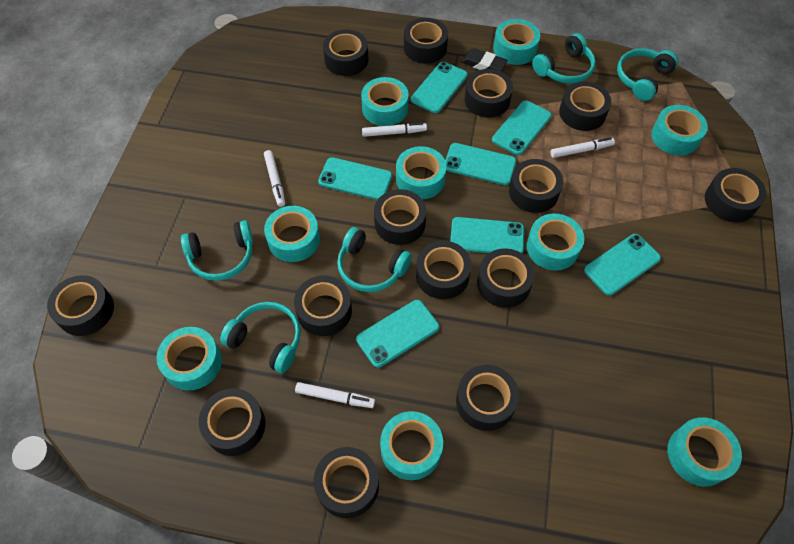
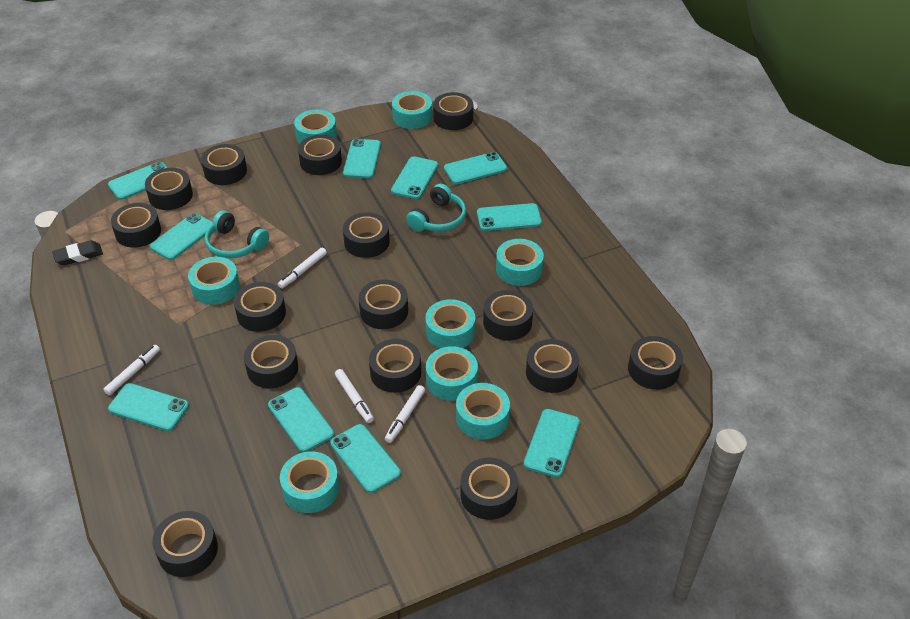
black tape: [47,275,114,336] [199,388,265,456] [294,275,352,336] [314,447,379,518] [323,29,369,76] [374,189,426,245] [404,18,448,64] [416,241,471,299] [456,365,519,431] [464,69,513,118] [477,248,535,308] [509,159,563,213] [559,82,611,131] [705,168,766,222] = 14 -> [111,203,161,248] [145,168,193,210] [152,511,218,577] [201,144,247,185] [234,282,286,332] [244,335,298,388] [298,135,342,175] [343,212,390,258] [359,280,408,329] [369,339,421,393] [433,92,473,130] [461,458,518,520] [483,290,533,341] [526,339,579,393] [628,336,683,390] = 15
turquoise headphones: [181,220,253,281] [220,302,301,373] [337,227,412,292] [532,33,596,83] [617,48,678,101] = 5 -> [205,210,269,258] [406,184,466,232] = 2
turquoise phone: [318,157,392,200] [356,300,439,368] [411,62,468,113] [445,143,516,185] [450,217,524,254] [492,100,552,155] [584,234,661,296] = 7 -> [108,162,168,200] [108,383,189,431] [150,213,212,260] [268,387,334,452] [330,424,401,493] [343,139,381,178] [391,156,438,199] [444,152,507,184] [477,203,542,231] [524,409,580,477] = 10
turquoise tape: [156,327,222,391] [264,206,320,262] [361,77,409,126] [380,411,443,480] [396,146,446,199] [493,19,540,65] [527,214,584,271] [651,105,708,156] [667,417,742,487] = 9 -> [188,257,240,305] [280,451,339,513] [294,110,337,144] [392,91,432,129] [425,299,475,349] [426,346,478,401] [456,383,510,440] [496,239,544,286] = 8

